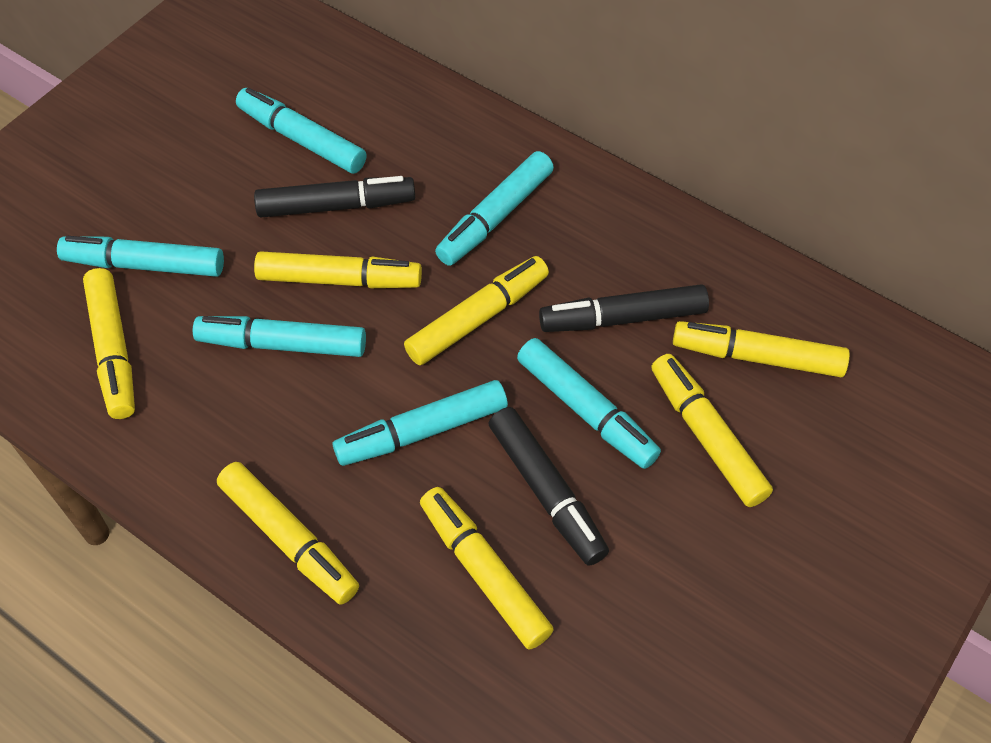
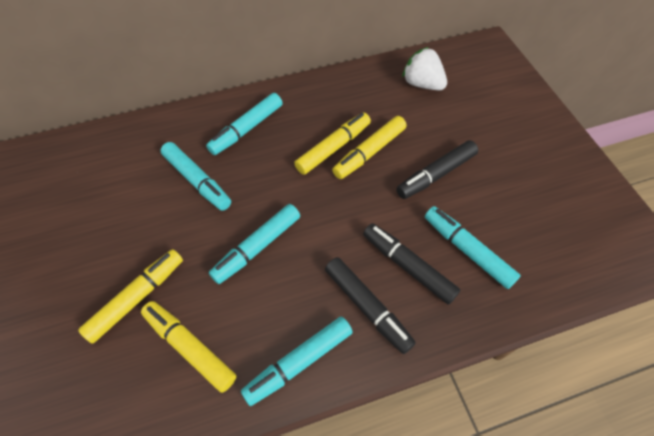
turquoise marker: [57,236,224,277] [193,316,366,357] [236,88,367,174] [333,380,508,466] [435,151,554,266] [517,338,661,469] = 6 -> [160,142,231,211] [206,93,282,155] [209,204,300,284] [241,316,353,406] [425,206,521,289] = 5
white strawberry: none = 0 -> [402,47,447,90] = 1
yellow marker: [83,268,135,419] [217,462,359,605] [254,251,422,288] [404,256,549,365] [420,487,554,650] [651,354,773,507] [673,321,850,377] = 7 -> [78,249,183,344] [141,301,237,393] [294,112,371,175] [332,116,406,179] = 4

